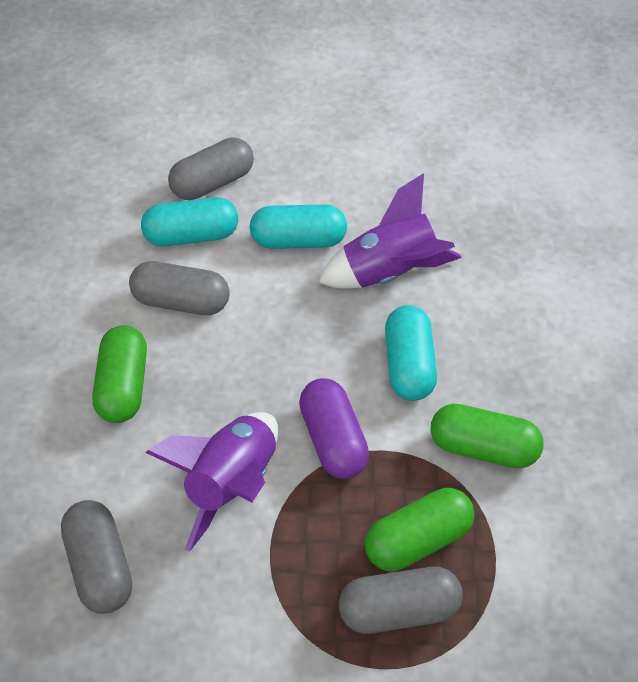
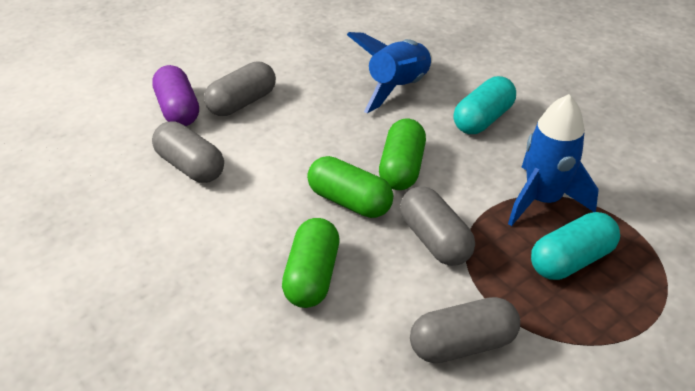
blue rocket: none = 0 -> [347,32,432,113] [508,94,599,226] = 2
purple rocket: [146,412,278,552] [318,173,462,289] = 2 -> none = 0
turquoise capsule: [141,197,238,247] [249,205,347,249] [385,305,437,401] = 3 -> [453,76,516,134] [531,212,620,280] = 2

